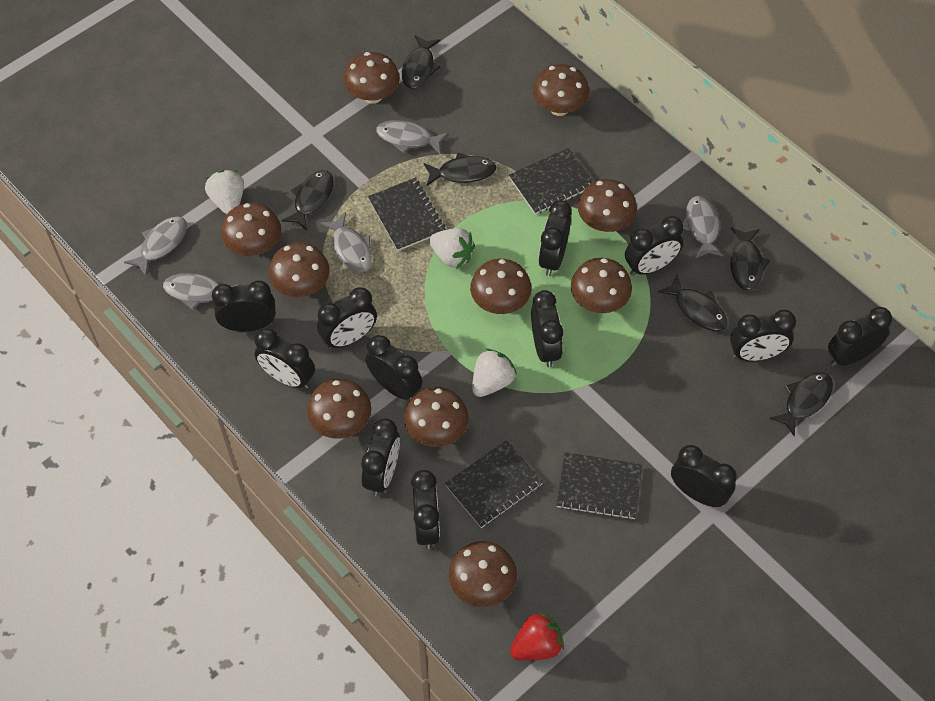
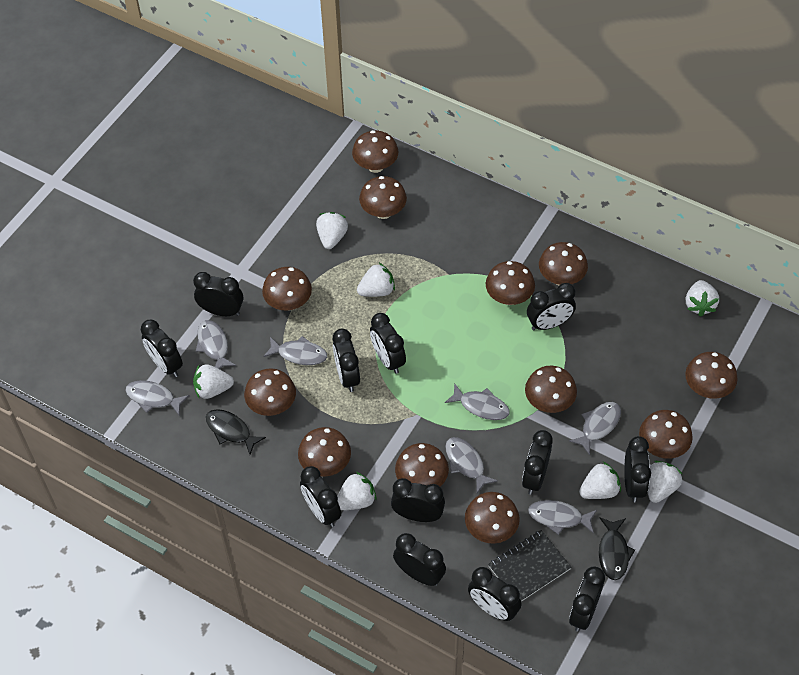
black fish: [282,170,334,231] [402,35,440,89] [423,152,496,186] [658,274,727,331] [730,227,770,290] [769,372,833,437] = 6 -> [206,409,266,455] [599,517,635,580] = 2
black notebook: [368,178,446,251] [445,440,543,528] [509,148,594,214] [556,452,642,520] = 4 -> [488,530,572,601] = 1
brown mushroom: [221,203,281,256] [269,242,330,297] [307,379,371,439] [344,52,400,104] [404,387,469,447] [449,541,517,607] [470,259,532,314] [533,64,589,116] [571,258,632,313] [578,179,637,232] = 10 -> [244,368,296,416] [262,267,312,311] [298,427,351,477] [352,130,398,173] [359,176,407,219] [395,443,449,486] [465,492,520,544] [486,261,535,305] [525,366,577,413] [539,242,588,285] [639,410,693,459] [685,352,738,399] = 12
grey fish: [124,217,187,276] [163,273,240,310] [320,212,372,273] [376,120,448,155] [683,196,724,258] = 5 -> [125,380,190,415] [196,320,236,369] [263,336,327,365] [445,383,510,420] [445,437,498,493] [528,500,597,535] [569,402,621,455] = 7
red strawberry: [510,611,564,660] = 1 -> none = 0
white strawberry: [205,170,244,214] [429,228,475,269] [472,348,517,397] = 3 -> [193,364,234,399] [316,212,348,249] [337,472,377,510] [357,263,395,297] [579,462,621,499] [648,461,682,503] [686,280,719,317] = 7

